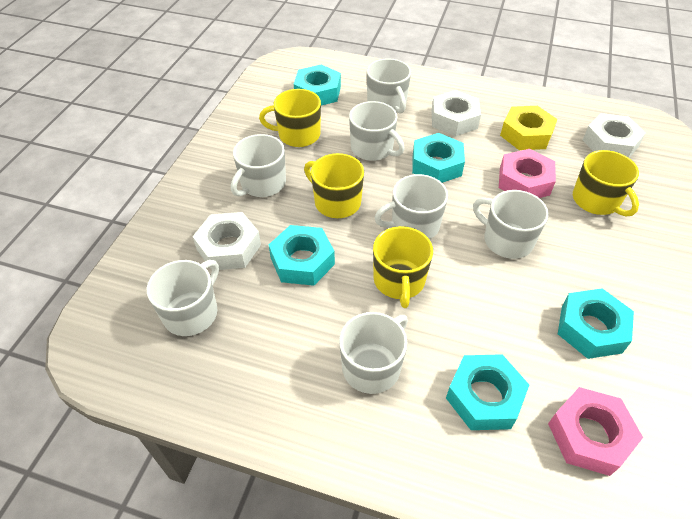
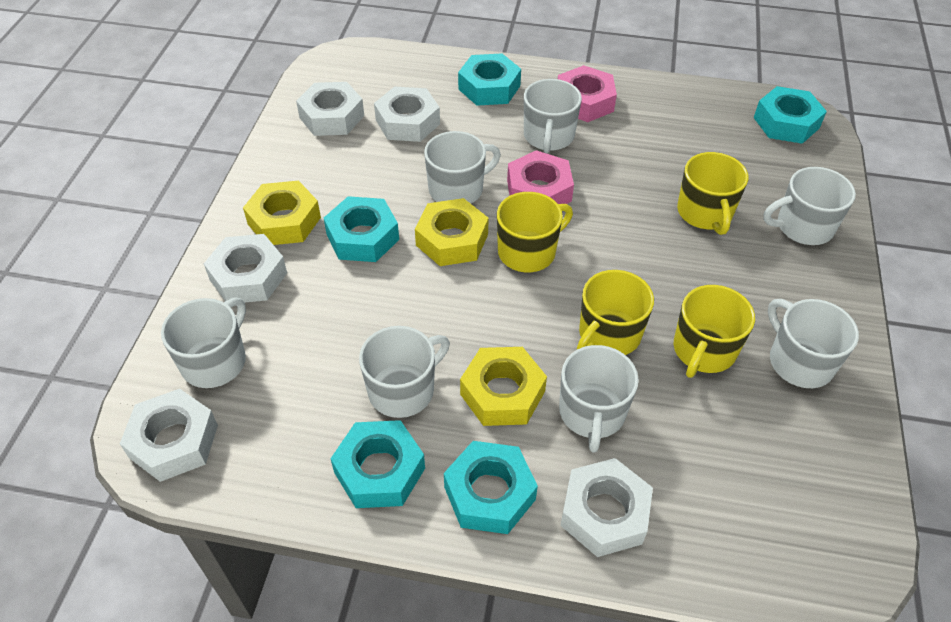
white nut: [193,212,261,270] [431,90,481,136] [583,113,646,158] = 3 -> [120,389,218,482] [204,234,287,303] [296,82,364,136] [374,86,440,142] [560,458,653,557] = 5
yellow nut: [500,106,558,150] = 1 -> [243,181,321,245] [415,198,489,266] [460,347,547,426] = 3

